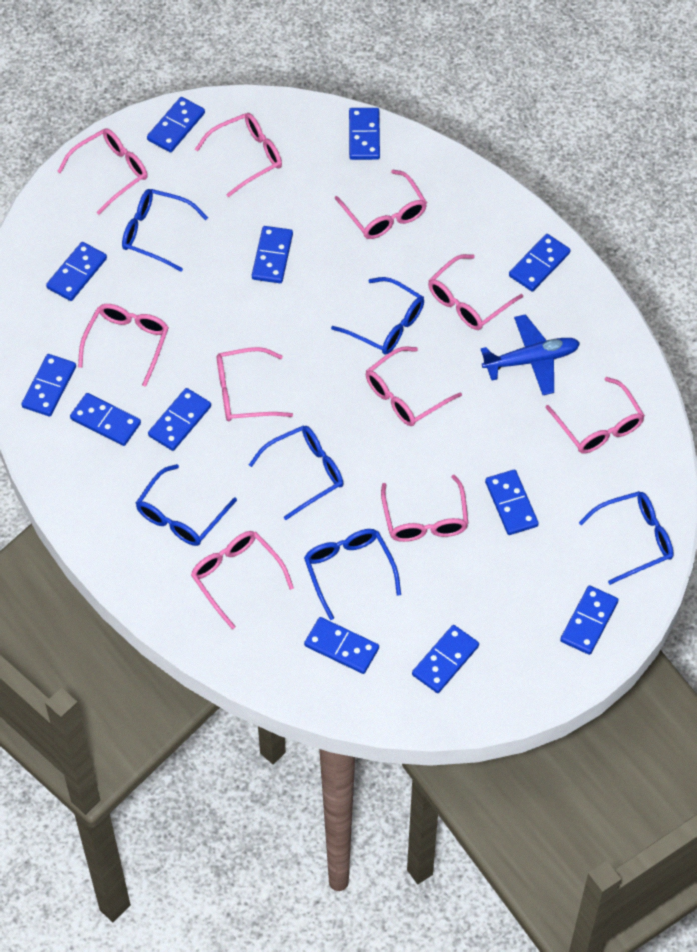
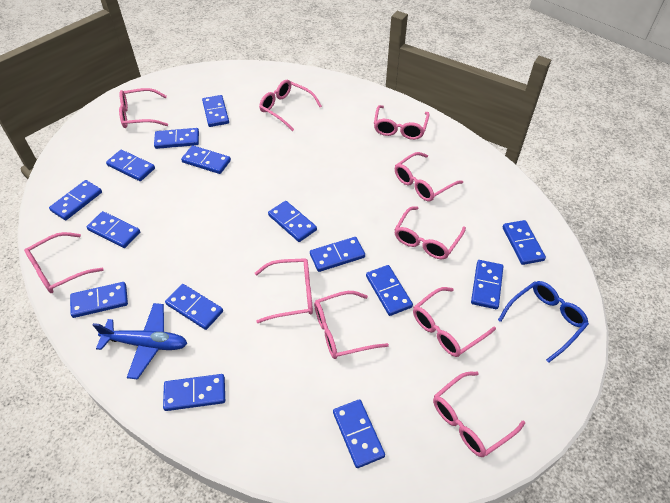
blue domino: [21,354,76,416] [46,242,107,301] [70,393,141,446] [147,97,205,152] [148,388,211,451] [252,226,293,283] [304,617,379,674] [349,108,380,160] [412,625,479,693] [485,470,539,535] [509,234,570,292] [560,585,618,655] = 12 -> [49,180,102,220] [70,282,128,318] [87,211,140,248] [106,150,155,181] [154,128,199,149] [163,374,225,411] [165,284,223,330] [181,145,231,174] [202,95,229,127] [268,201,317,242] [310,237,365,272] [333,399,385,468] [366,265,413,316] [471,260,503,309] [503,220,546,265] = 15
blue glasses: [122,189,208,272] [136,464,237,546] [249,426,343,520] [304,529,401,620] [331,277,424,355] [579,491,674,585] = 6 -> [498,281,589,363] = 1

